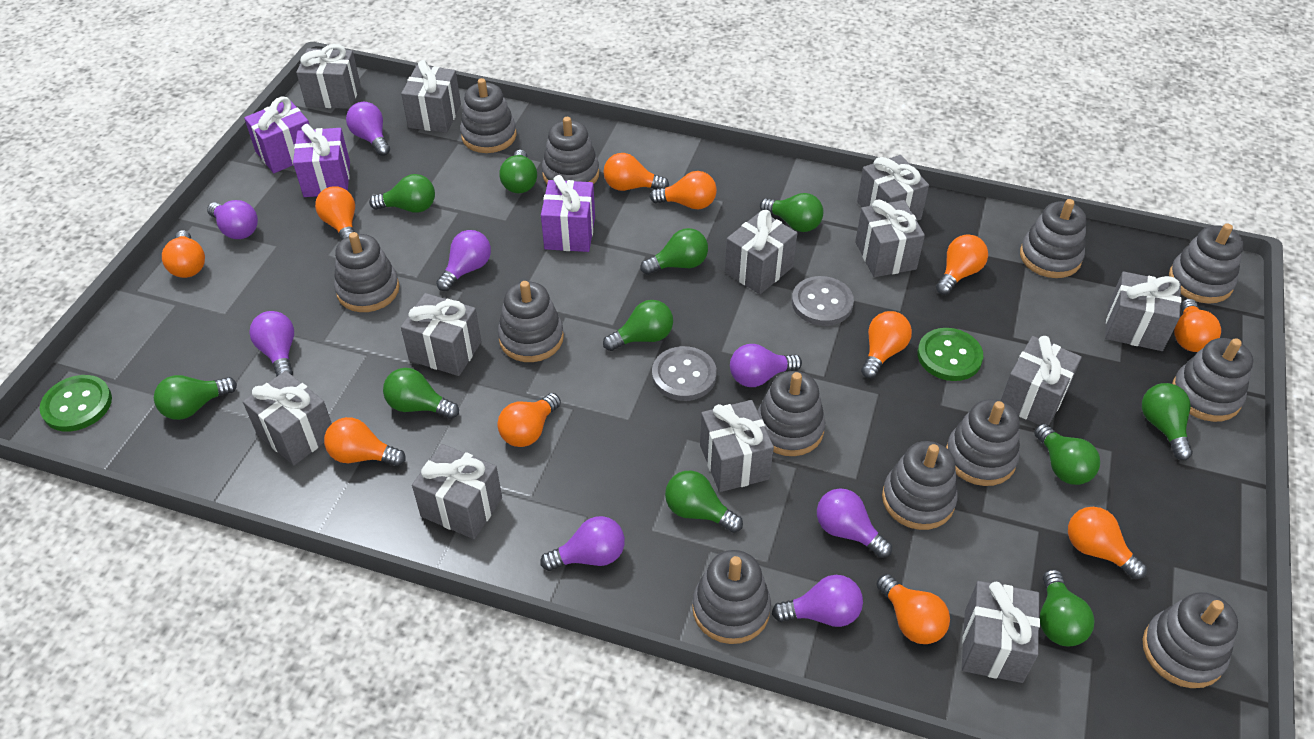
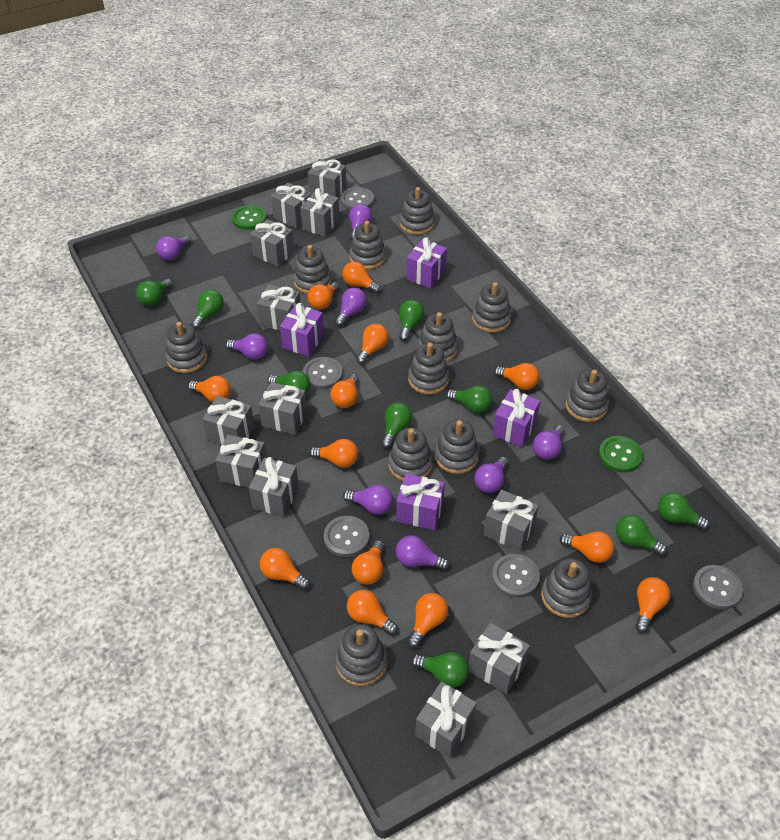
green light bulb: [154,375,237,420] [369,174,435,213] [383,368,459,419] [499,150,537,193] [603,300,673,351] [640,228,708,275] [665,471,743,533] [760,193,824,232] [1034,424,1100,485] [1040,569,1095,646] [1142,383,1193,460] = 11 -> [136,279,172,306] [191,289,224,329] [268,371,311,394] [381,402,412,448] [399,300,424,341] [411,652,469,687] [446,385,492,413] [616,515,667,556] [658,492,710,530] = 9
grey button: [652,346,717,401] [792,276,854,326] = 2 -> [303,357,343,389] [324,516,370,557] [341,187,374,210] [492,554,540,598] [693,565,743,609] = 5
orange light bulb: [162,230,205,278] [315,186,355,240] [324,417,406,466] [497,393,561,447] [603,153,669,191] [650,171,717,209] [861,311,912,379] [876,574,950,644] [936,234,988,295] [1068,507,1147,579] [1174,299,1221,352] = 11 -> [188,376,231,402] [260,548,310,590] [307,282,339,310] [309,439,358,468] [330,374,359,408] [342,262,381,294] [347,590,398,635] [352,540,384,585] [356,324,389,364] [407,593,448,648] [494,363,539,390] [559,531,614,563] [635,577,670,633] = 13
purple gift: [244,96,309,173] [293,124,350,197] [541,175,595,252] = 3 -> [280,303,324,356] [396,474,445,530] [406,237,447,288] [493,389,540,447] = 4

